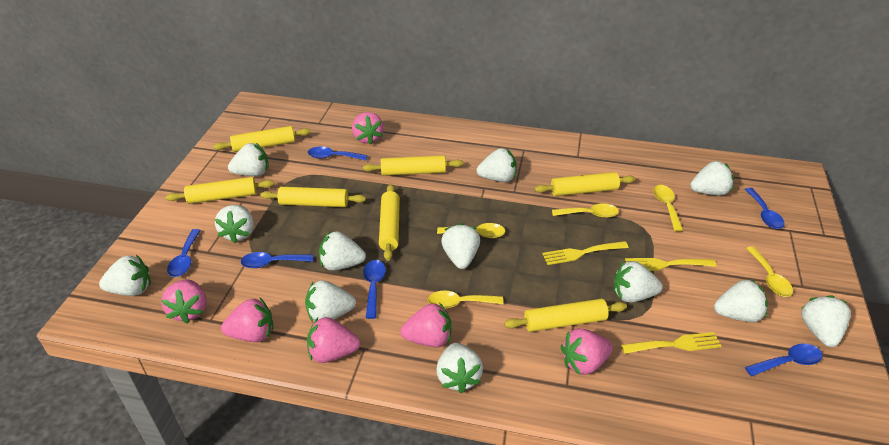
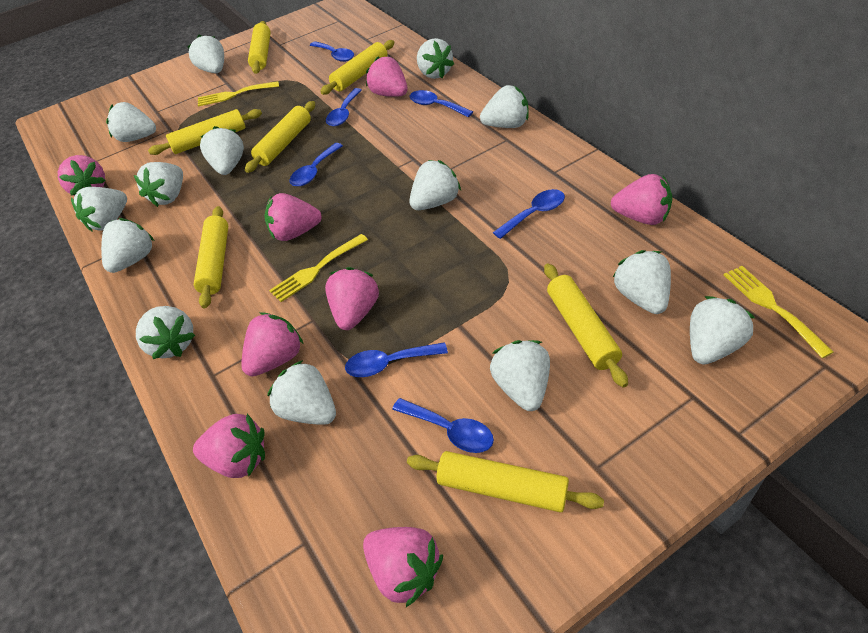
blue spoon: [167,229,201,277] [241,252,313,268] [308,146,368,161] [363,260,386,319] [745,188,785,229] [745,344,822,376] = 6 -> [290,143,343,187] [310,41,354,62] [326,88,362,126] [345,342,448,377] [392,398,494,453] [410,90,473,117] [493,189,565,239] = 7
pink strawberry: [161,280,207,324] [221,298,273,342] [307,317,360,363] [352,112,384,145] [401,302,452,347] [561,329,613,375] = 6 -> [58,155,106,196] [193,414,265,478] [241,312,304,376] [264,193,322,241] [325,267,379,330] [363,527,443,607] [366,56,408,97] [611,174,672,225] = 8
white strawberry: [99,255,151,296] [215,205,254,243] [228,143,269,176] [305,280,356,321] [319,232,366,271] [436,343,483,393] [441,223,480,269] [477,148,517,182] [614,261,663,303] [690,161,734,195] [714,279,768,322] [801,295,851,347] = 12 -> [71,187,127,231] [101,218,154,273] [106,102,156,142] [134,162,183,207] [136,306,195,359] [188,35,224,73] [200,126,244,175] [267,360,336,425] [410,160,461,210] [417,38,454,79] [480,85,529,128] [490,340,550,411] [613,250,671,314] [690,296,755,364] = 14
yellow spoon: [428,290,504,309] [437,223,505,238] [552,203,619,218] [653,185,683,231] [746,246,793,297] = 5 -> none = 0

